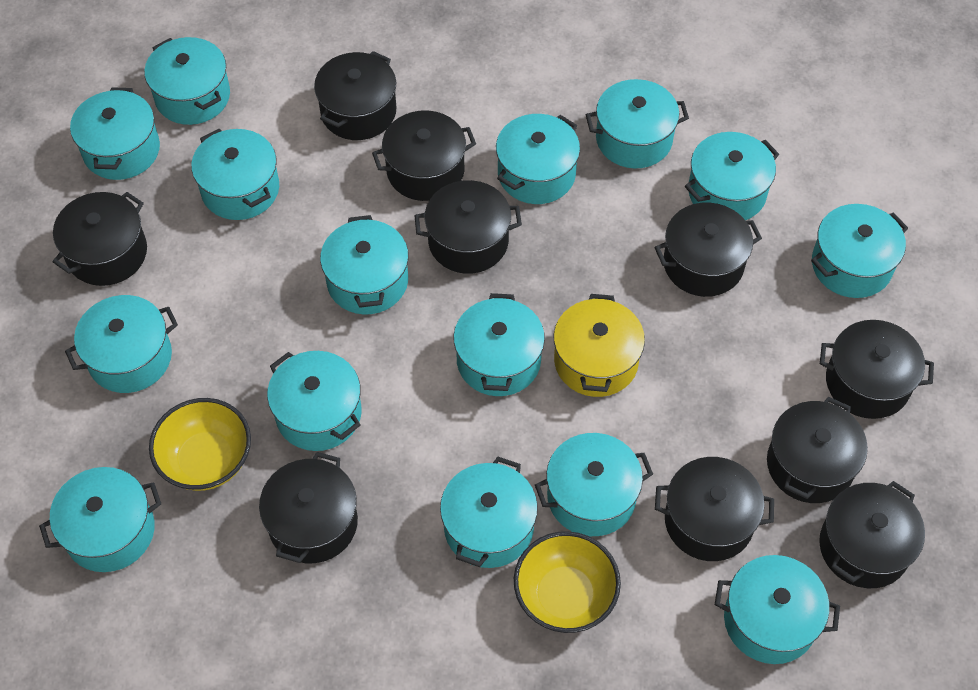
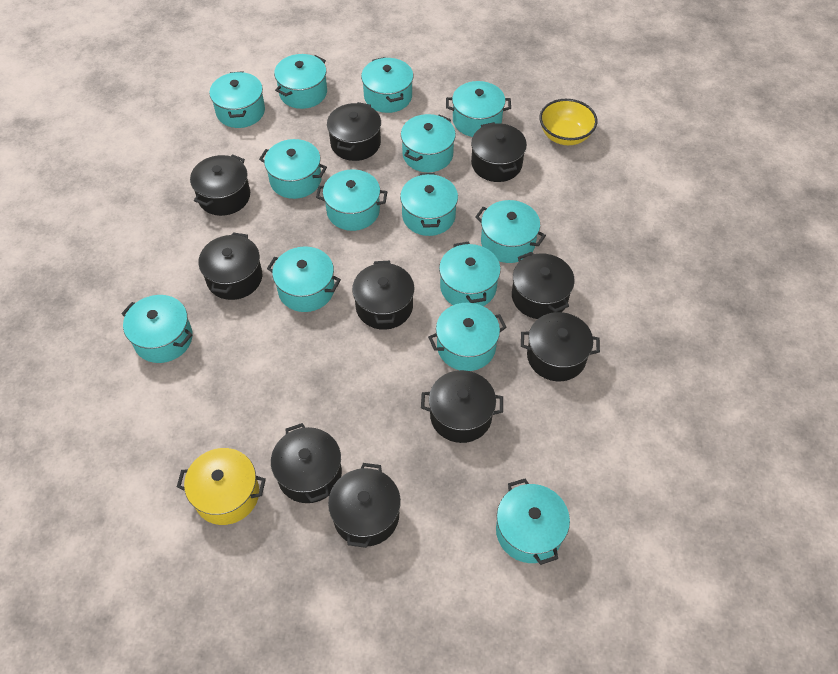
turquoise pot: [39,467,161,572] [65,295,178,393] [70,87,160,180] [144,37,230,125] [191,129,279,220] [267,351,361,451] [320,215,409,315] [440,456,538,568] [453,293,545,396] [496,114,580,204] [535,433,653,536] [586,79,689,168] [685,132,779,220] [715,555,840,664] [811,204,908,298] = 15 -> [121,295,193,363] [209,71,265,128] [259,139,327,199] [267,246,341,312] [274,54,327,109] [316,170,387,231] [361,57,413,113] [400,173,458,236] [401,114,456,172] [428,303,507,371] [439,242,501,306] [446,81,511,137] [475,200,546,263] [496,479,570,565] = 14
yellow bowl: [149,398,251,491] [514,531,621,633] = 2 -> [539,99,597,145] = 1

